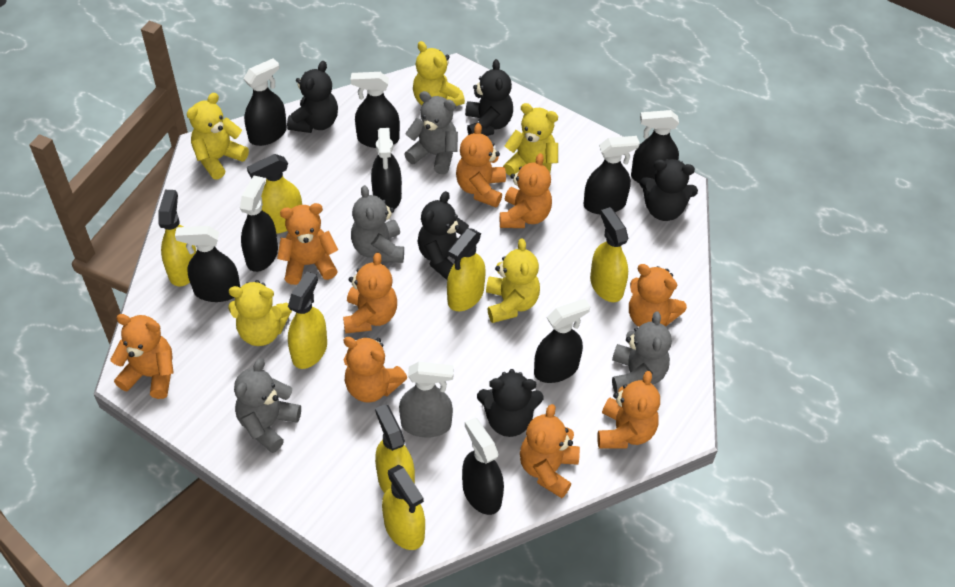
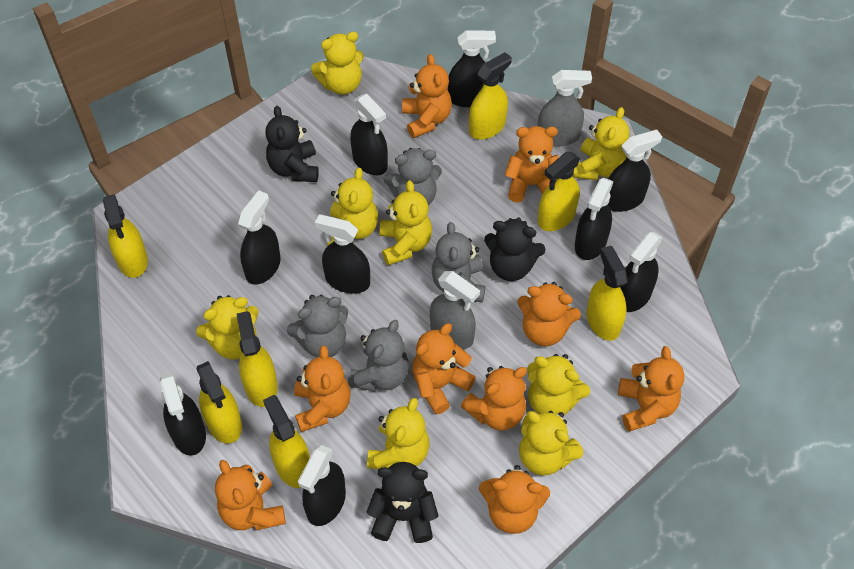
black teddy bear: [287,61,338,133] [417,191,469,280] [465,59,513,136] [477,369,543,437] [640,159,698,221] = 5 -> [265,106,319,182] [366,462,438,543] [484,217,545,281] = 3
grey spray bottle: [399,362,454,438] = 1 -> [430,271,480,349] [538,70,592,146] = 2
yellow teddy bear: [187,93,249,180] [228,280,292,346] [413,41,465,106] [486,238,540,323] [503,103,558,176] = 5 -> [196,295,259,359] [311,31,364,95] [327,168,378,246] [367,398,430,469] [379,180,432,265] [519,411,583,476] [527,354,590,415] [573,107,629,180] = 8

